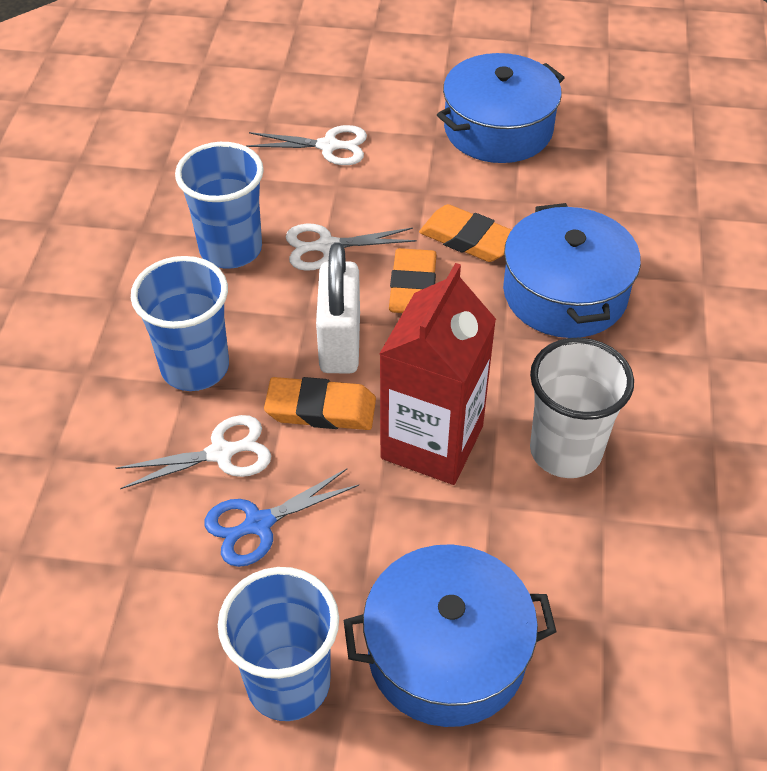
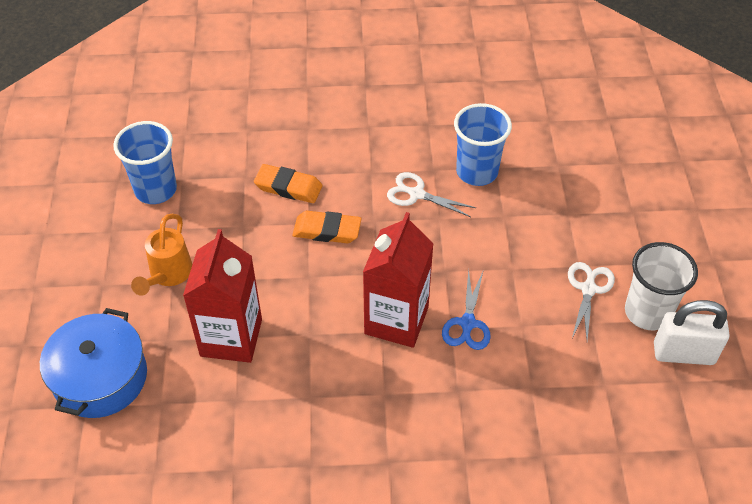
blue cup: [131,256,229,391] [175,142,264,269] [218,567,339,721] = 3 -> [113,121,177,204] [454,103,512,186] = 2
blue pot: [344,544,557,727] [437,53,565,163] [503,203,641,338] = 3 -> [40,308,147,418] = 1
orange eraser: [264,377,376,430] [389,248,437,313] [419,204,512,262] = 3 -> [254,164,323,203] [292,211,362,243] = 2
orange watering can: none = 0 -> [131,214,193,296] = 1
red carton: [379,263,496,485] = 1 -> [183,229,262,363] [363,212,434,348] = 2
white scissors: [116,415,271,489] [247,125,367,165] [286,224,417,271] = 3 -> [387,172,476,217] [568,262,615,340] = 2

